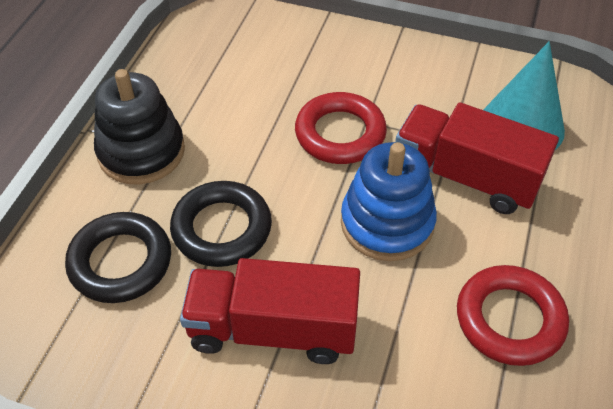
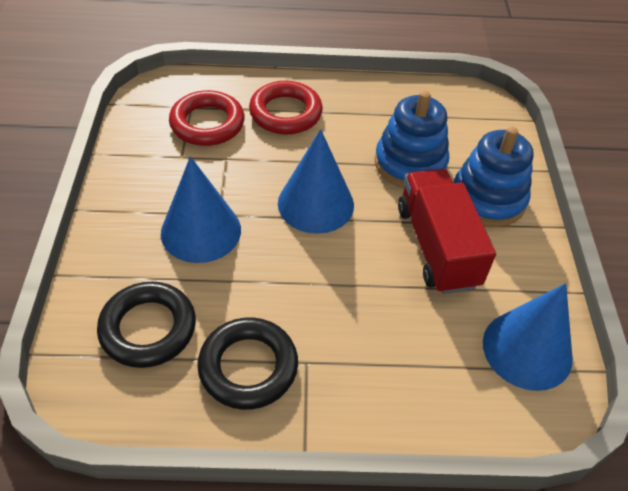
black stacking toy: [94,69,185,185] = 1 -> none = 0
blue cone: none = 0 -> [161,156,241,263] [278,129,354,234] [483,283,573,391] = 3
blue stacking toy: [341,142,437,261] = 1 -> [375,91,449,188] [454,127,534,227] = 2
red truck: [180,258,360,364] [395,103,559,214] = 2 -> [398,169,496,294] = 1
turquoise cone: [484,41,565,150] = 1 -> none = 0

